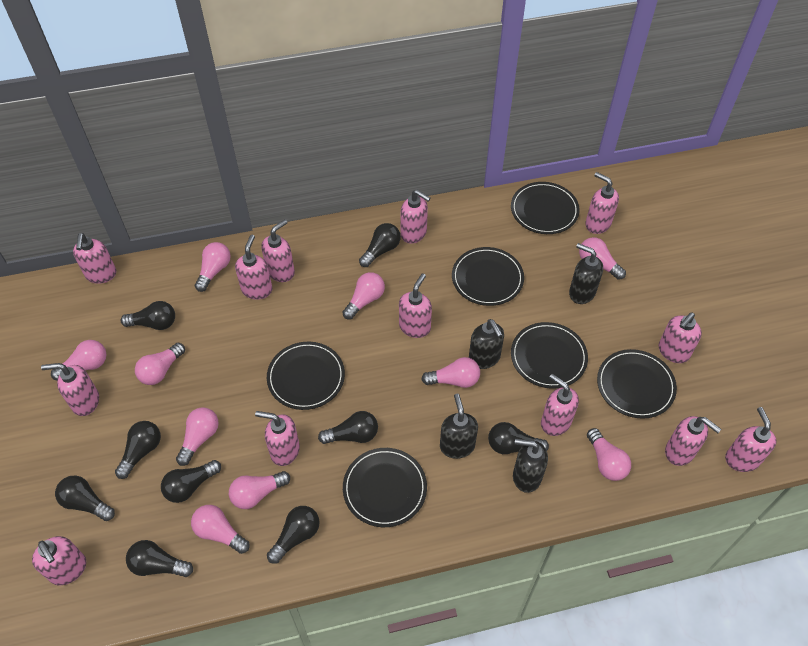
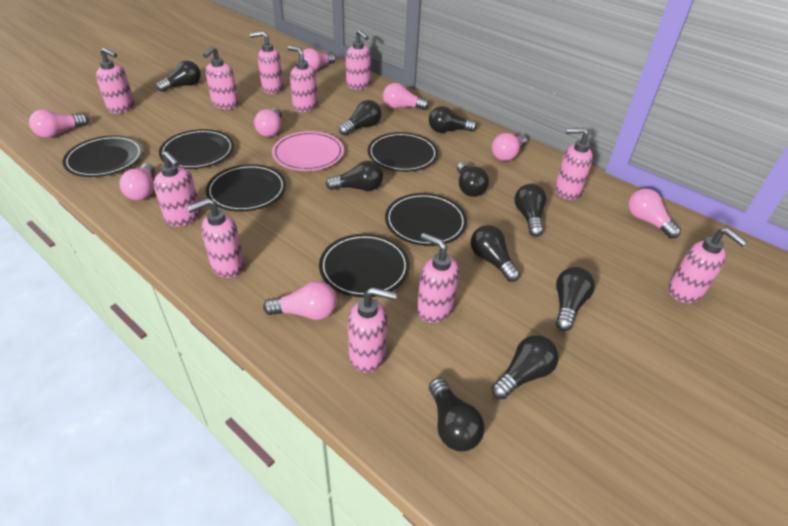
black light bulb: [55,476,115,521] [115,421,161,479] [121,301,175,330] [126,540,193,577] [161,460,221,503] [267,506,320,564] [318,411,378,444] [359,223,401,267] [488,422,549,454] = 9 -> [156,61,201,92] [326,161,383,191] [339,100,381,136] [429,106,477,133] [429,378,485,452] [457,162,489,197] [471,225,521,282] [491,335,559,399] [514,184,547,237] [556,267,595,331] = 10
black soap dispenser: [440,394,478,459] [469,319,504,369] [513,439,548,493] [569,243,603,304] = 4 -> none = 0
pink light bulb: [51,340,106,381] [135,343,185,385] [176,407,219,466] [191,505,250,554] [195,242,231,292] [229,471,290,509] [342,272,385,319] [421,357,480,388] [579,237,626,280] [587,428,631,481] = 10 -> [29,109,89,138] [119,163,155,200] [254,108,282,137] [263,281,337,320] [303,48,336,71] [383,83,429,110] [492,133,527,161] [628,188,681,238] = 8
pink plate: none = 0 -> [272,131,344,171] = 1
pink soap dispenser: [32,536,86,585] [41,363,99,416] [73,233,116,284] [235,235,273,300] [255,411,300,466] [261,219,295,282] [399,273,432,338] [400,190,431,244] [541,374,579,436] [585,172,619,234] [659,313,702,363] [665,416,721,466] [725,407,777,472] = 13 -> [96,48,135,113] [153,151,201,226] [187,198,244,278] [203,46,239,109] [250,31,283,94] [288,46,318,112] [346,30,371,89] [348,287,397,373] [417,233,460,323] [555,128,593,200] [669,228,748,303] = 11

